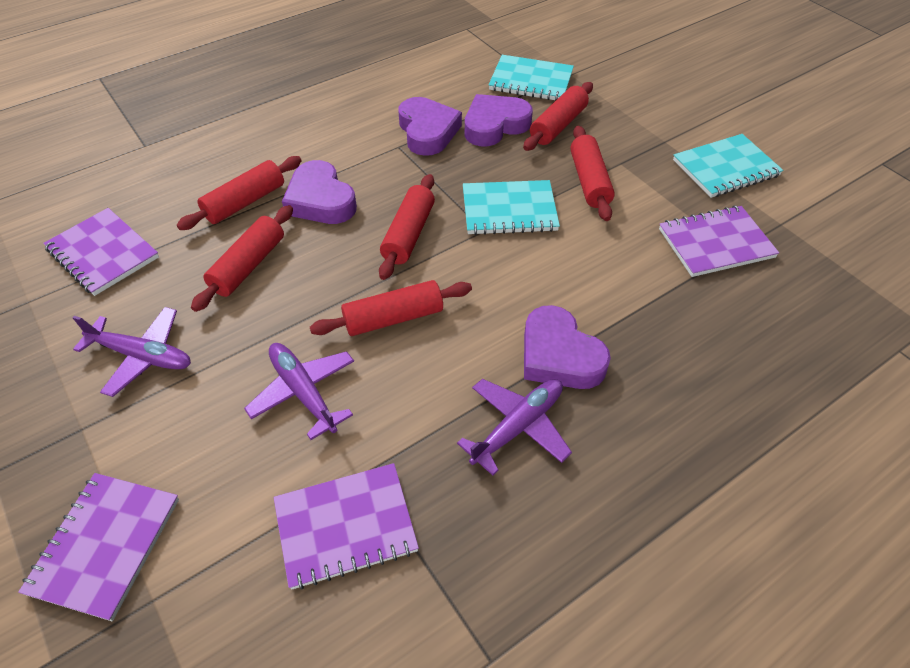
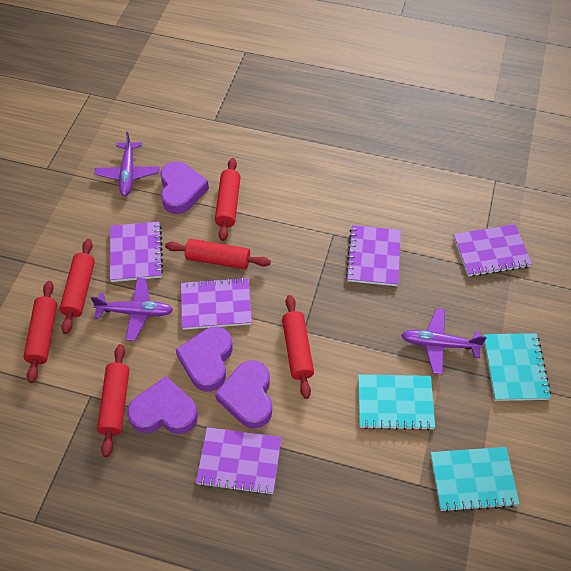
purple notebook: [18,473,179,621] [43,208,159,296] [274,463,419,590] [659,206,779,277] = 4 -> [110,222,163,282] [181,277,252,330] [196,427,282,495] [346,225,401,286] [453,224,532,277] = 5

